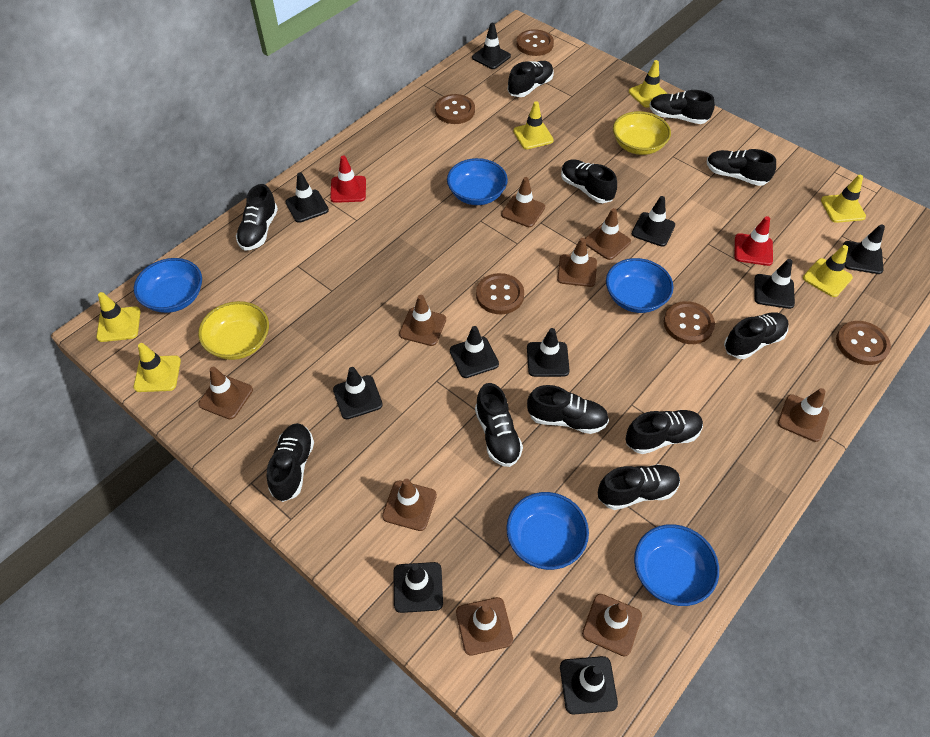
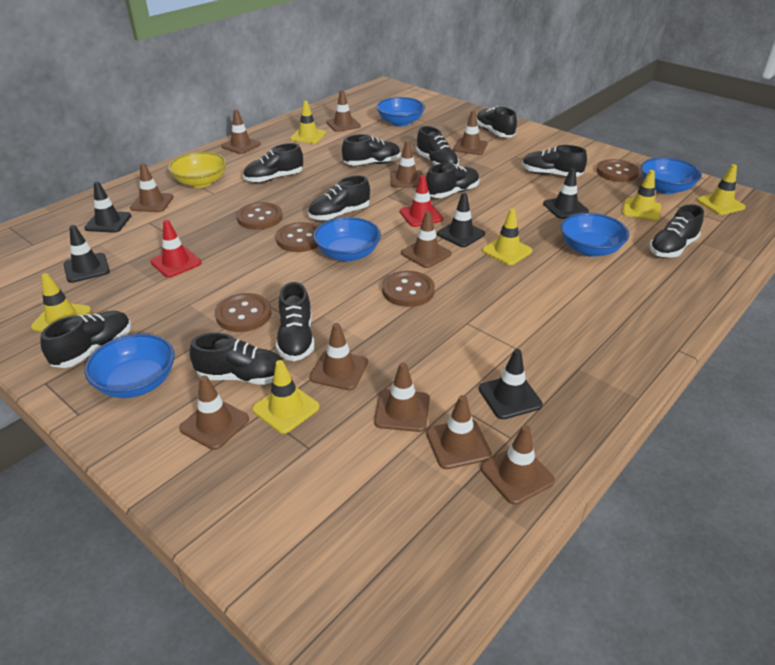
black traffic cone: [285,172,329,223] [333,367,383,419] [393,562,443,613] [450,326,499,378] [472,23,511,69] [527,328,570,377] [560,656,618,714] [632,196,675,247] [754,259,795,309] [843,224,885,274] = 10 -> [64,225,110,283] [84,181,131,233] [437,193,485,247] [479,349,543,419] [543,168,589,219] = 5
brown traffic cone: [198,367,253,419] [382,479,437,531] [399,295,446,346] [456,597,513,656] [501,177,545,227] [557,238,597,287] [582,594,642,656] [585,208,631,260] [778,388,829,442] = 9 -> [130,163,174,212] [179,375,249,450] [221,109,261,154] [310,323,368,390] [326,90,361,132] [374,362,430,432] [390,141,423,188] [401,211,452,268] [426,395,492,469] [453,111,488,155] [481,425,555,505] = 11
yellow bowl: [198,301,269,360] [613,111,671,155] = 2 -> [168,152,227,188] = 1

